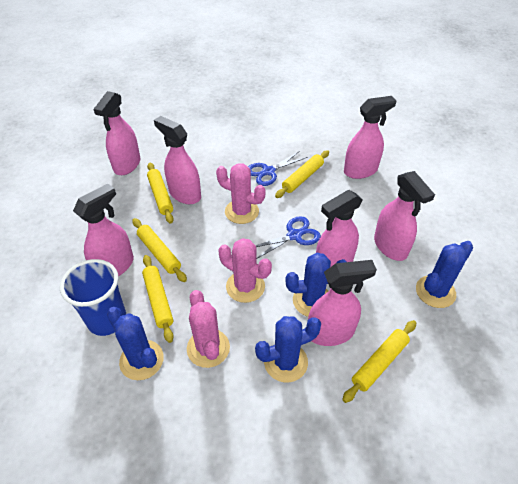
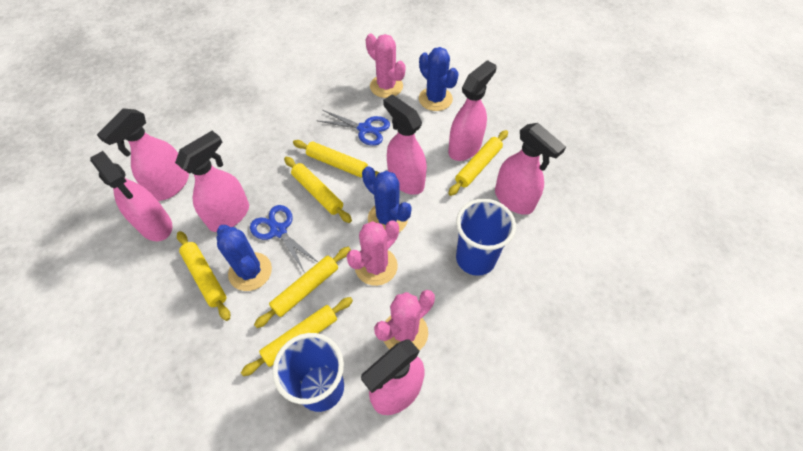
blue cactus: [107,307,164,380] [255,316,321,383] [285,253,347,317] [416,241,473,308] = 4 -> [216,225,272,291] [362,166,412,232] [419,47,459,111] = 3
blue cup: [60,259,126,336] = 1 -> [272,333,344,412] [456,199,516,276] = 2
yellow rolling pin: [132,218,187,282] [142,255,174,343] [147,163,174,224] [275,150,329,198] [342,320,416,403] = 5 -> [177,231,230,321] [241,297,353,376] [254,247,351,328] [284,157,352,223] [293,140,379,178] [448,130,508,196] = 6

